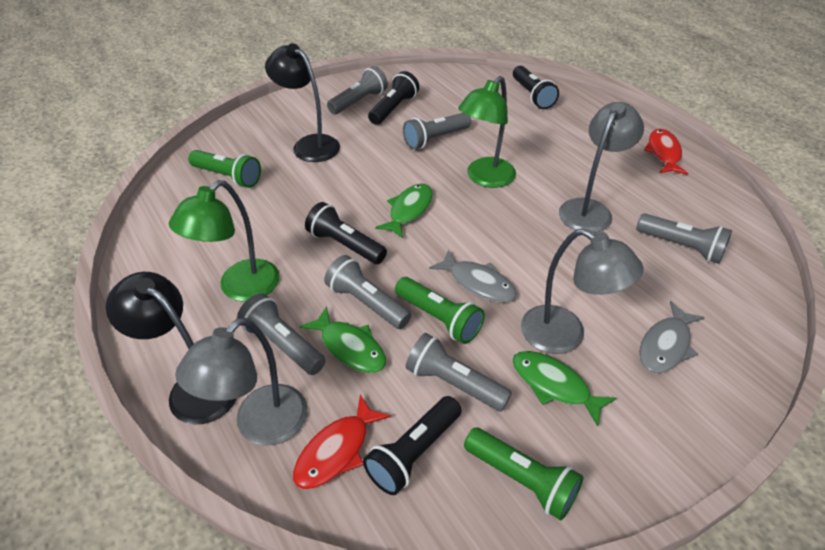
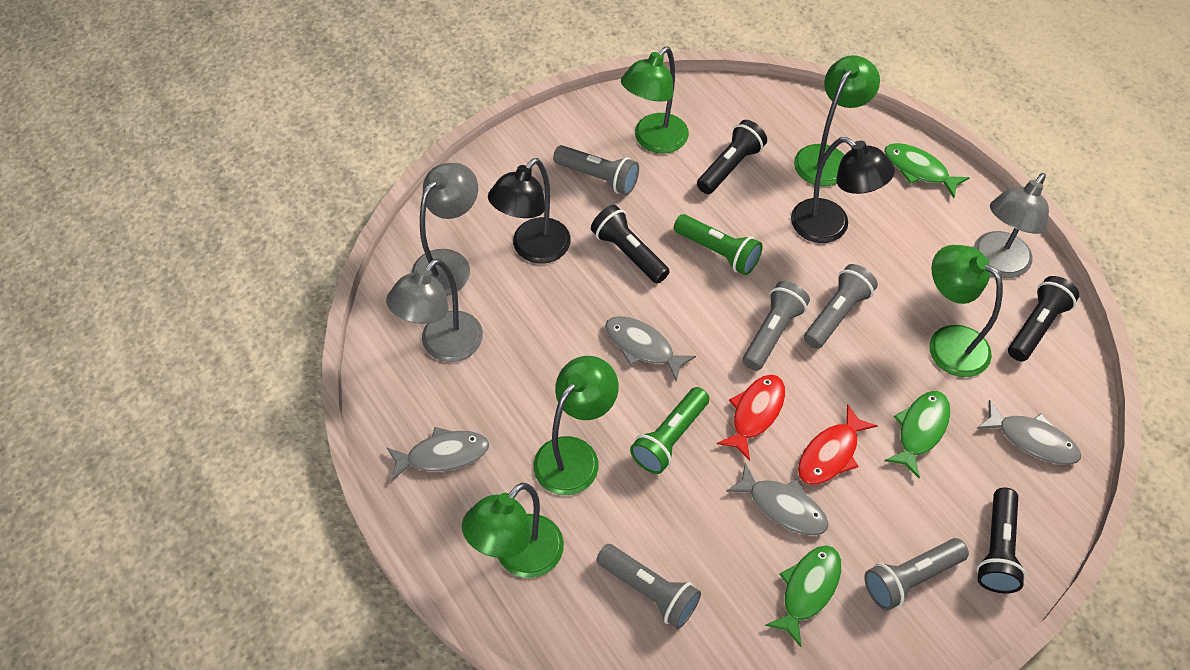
green flashlight: [188,150,261,188] [395,277,485,344] [464,427,583,520] = 3 -> [630,387,709,474] [674,214,763,275] = 2
green lamp: [169,180,280,302] [458,76,516,188] = 2 -> [462,483,564,578] [534,356,619,495] [621,47,689,153] [794,55,880,186] [929,245,1003,377] = 5
grey fish: [429,250,517,302] [639,301,705,373] = 2 -> [387,427,489,481] [605,316,696,381] [726,463,829,536] [976,400,1081,465] = 4
grey flashlight: [237,293,326,375] [324,255,411,329] [327,66,388,115] [403,113,471,149] [406,333,512,411] [636,213,732,264] = 6 -> [553,145,639,195] [596,544,701,629] [743,281,810,371] [804,264,878,349] [864,538,969,611] = 5

